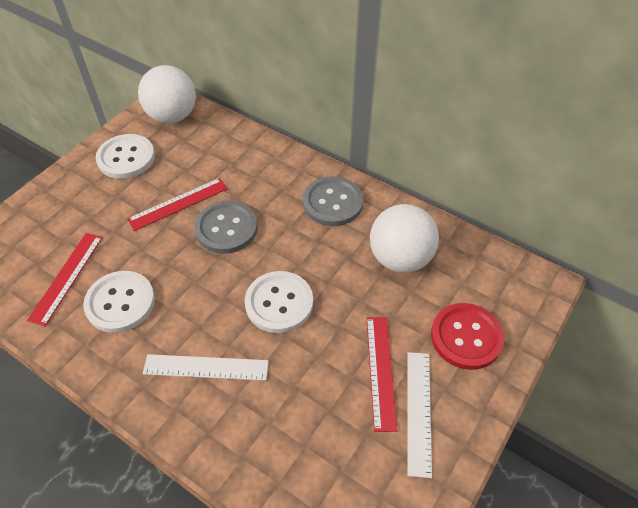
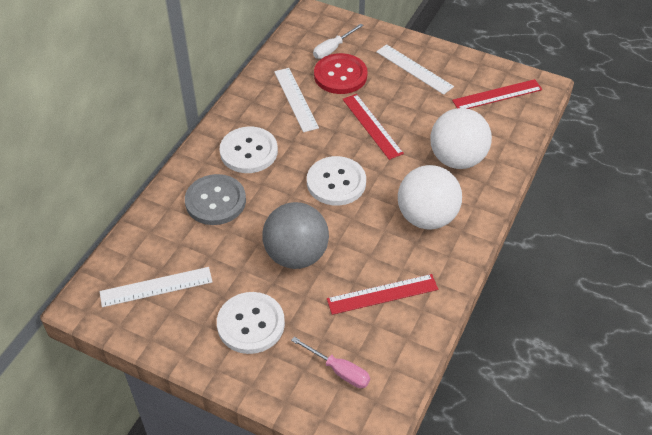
grey ball: none = 0 -> [262,202,329,269] = 1
grey button: [194,201,257,254] [303,176,363,226] = 2 -> [185,174,246,225] = 1
pink screwdriver: none = 0 -> [291,337,370,388] = 1
white ruler: [143,354,269,381] [407,352,432,478] = 2 -> [100,267,212,307] [274,68,319,132] [376,44,454,95] = 3
white screwdriver: none = 0 -> [313,24,364,59] = 1

